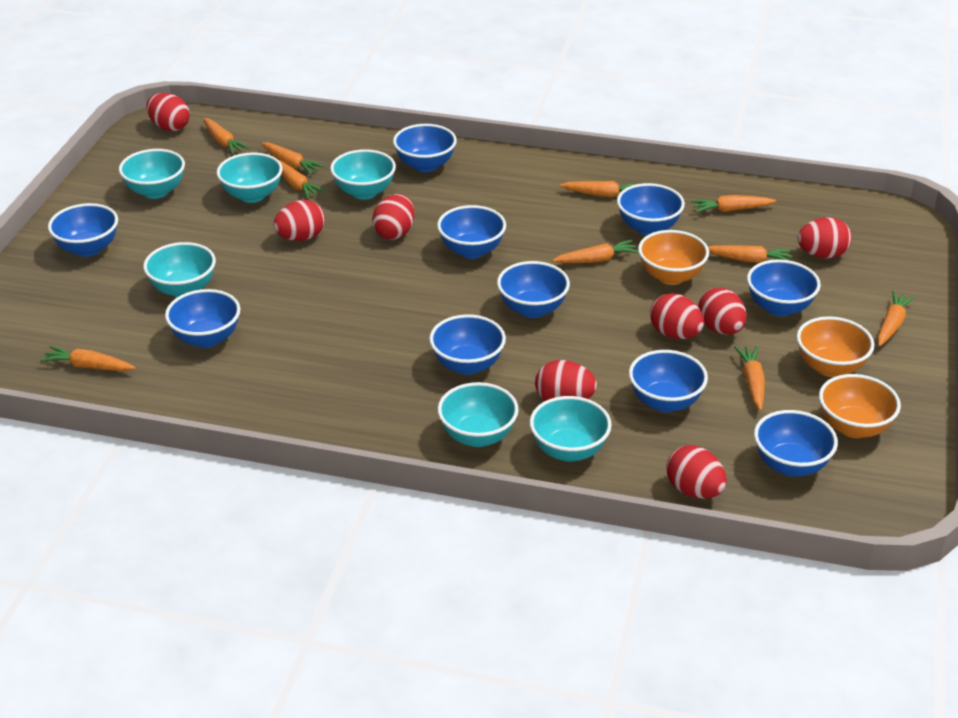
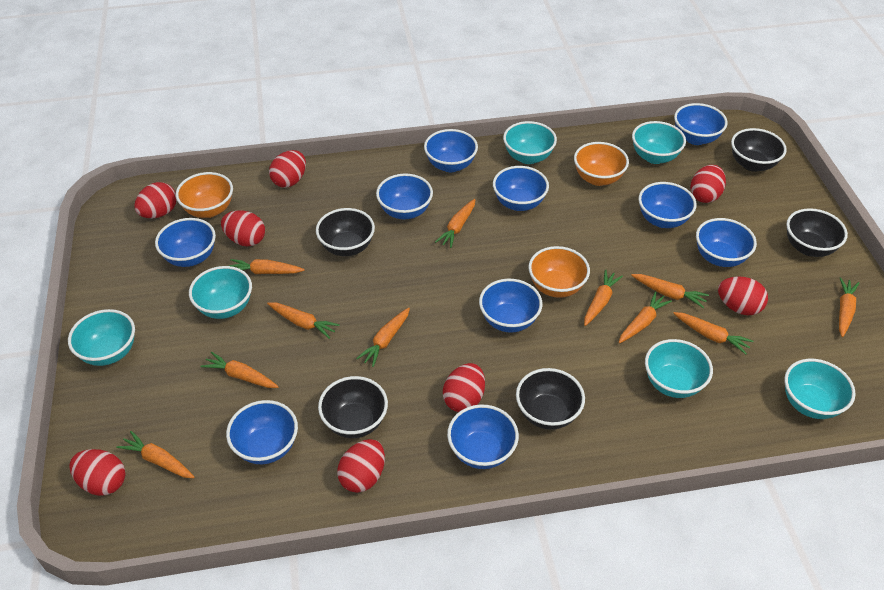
black bowl: none = 0 -> [316,208,375,256] [318,376,388,438] [516,368,585,430] [731,128,787,172] [786,208,848,257] = 5
orange carrot: [40,346,136,371] [203,118,250,155] [261,142,325,175] [279,160,325,199] [552,240,639,263] [559,181,636,197] [691,195,776,213] [708,245,792,263] [734,346,765,411] [878,291,915,346] = 10 -> [116,431,194,478] [200,352,279,388] [229,259,305,274] [267,302,340,339] [356,308,410,367] [435,199,475,248] [584,269,623,326] [619,291,672,343] [631,274,709,308] [673,312,753,355] [839,277,860,337] = 11

